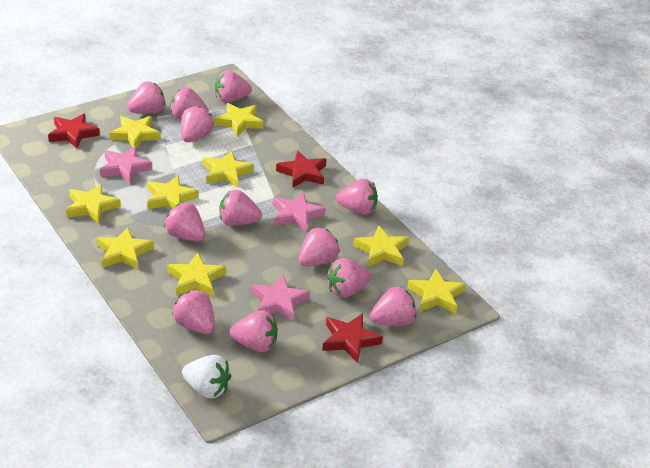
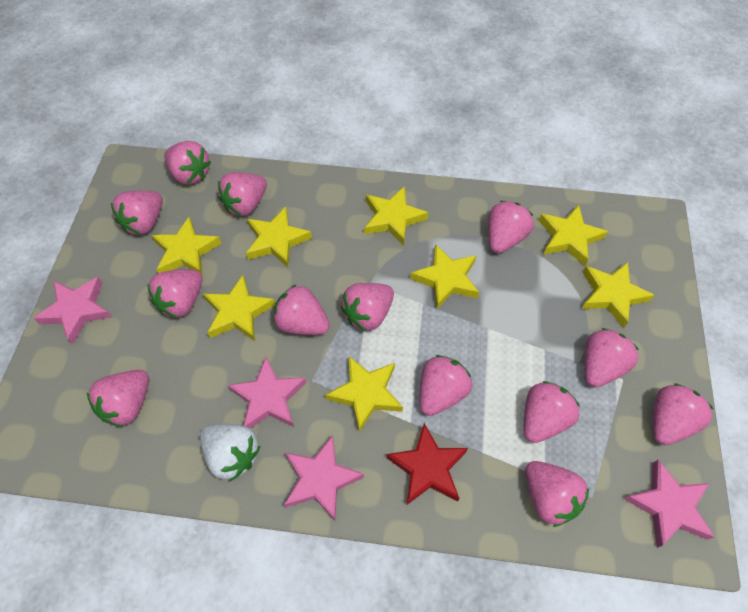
pink star: [100,146,152,184] [251,275,310,321] [273,192,325,232] = 3 -> [33,277,112,344] [228,357,307,429] [284,435,364,521] [624,460,714,548] = 4
pink strawberry: [127,81,166,114] [164,203,205,241] [170,87,209,119] [172,290,215,334] [181,106,214,142] [215,70,252,103] [220,190,262,226] [230,310,278,352] [298,228,340,266] [327,258,371,298] [336,179,378,215] [370,287,416,326] = 12 -> [87,370,149,427] [111,191,163,235] [147,269,202,318] [164,141,211,185] [218,172,267,216] [273,285,330,335] [341,283,394,332] [420,355,472,416] [488,201,534,253] [524,381,580,443] [525,461,589,527] [584,328,639,387] [653,384,714,445] = 13
red star: [48,113,100,148] [276,151,326,188] [322,313,383,363] = 3 -> [386,423,468,505] = 1
yellow star: [66,183,121,224] [96,227,154,269] [109,116,161,148] [147,175,199,209] [167,252,226,296] [203,150,254,188] [214,103,264,137] [353,226,409,267] [407,269,466,314] = 9 -> [151,217,222,277] [203,275,275,341] [246,207,312,268] [326,356,403,432] [365,186,429,246] [410,244,479,309] [539,205,608,266] [581,262,654,328] = 8

